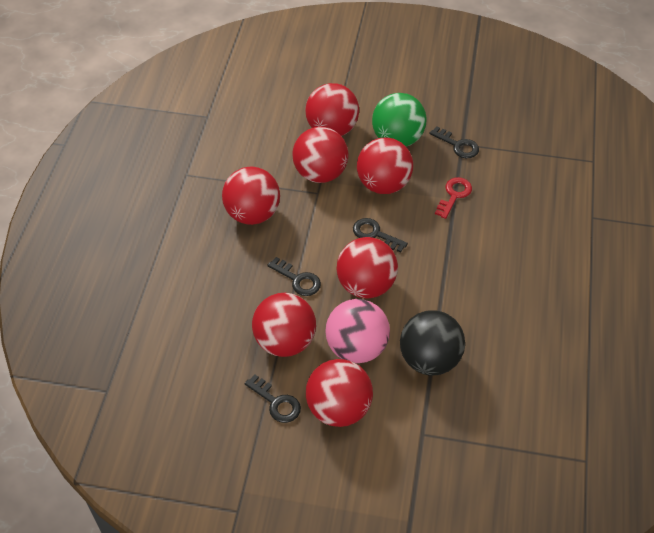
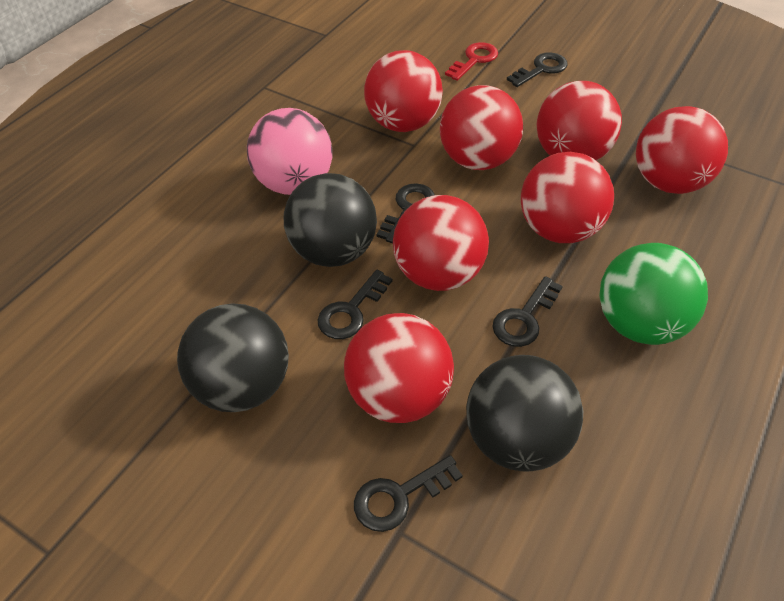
black ball: [400,310,465,376] = 1 -> [177,303,289,412] [284,173,377,267] [466,355,583,472] = 3
black key: [245,375,301,423] [267,257,321,296] [353,218,408,253] [429,126,479,158] = 4 -> [317,270,393,339] [354,455,463,532] [377,183,435,243] [493,276,563,347] [507,52,568,87] = 5

